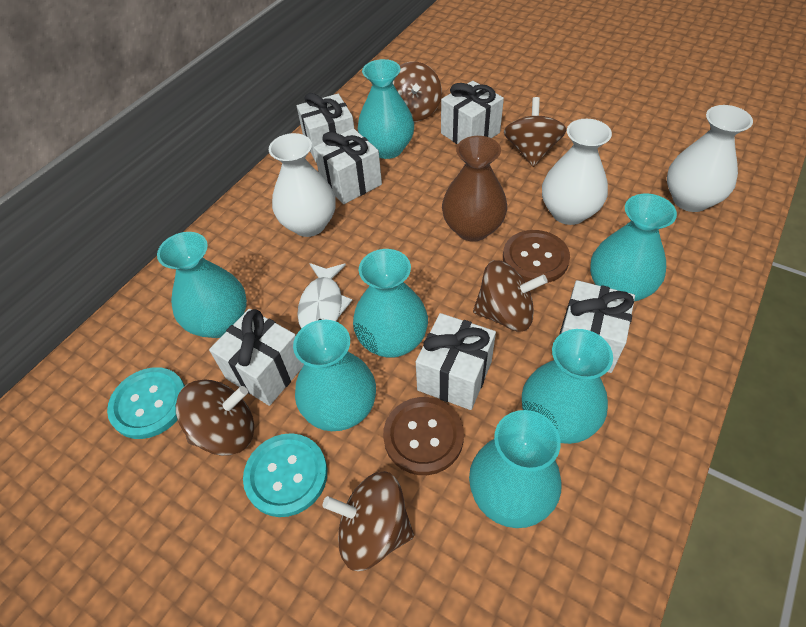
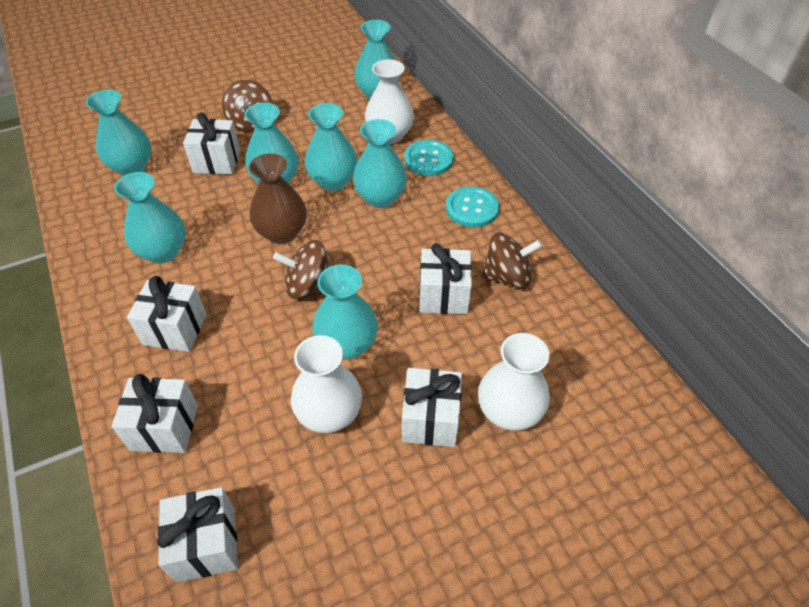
brown button: [383,397,464,475] [503,230,570,283] = 2 -> none = 0
brown spinning top: [176,380,254,456] [322,471,414,571] [393,62,442,122] [473,260,548,332] [504,97,567,167] = 5 -> [222,79,272,132] [273,240,330,299] [481,232,542,288] = 3
white fish: [297,263,353,329] = 1 -> none = 0

